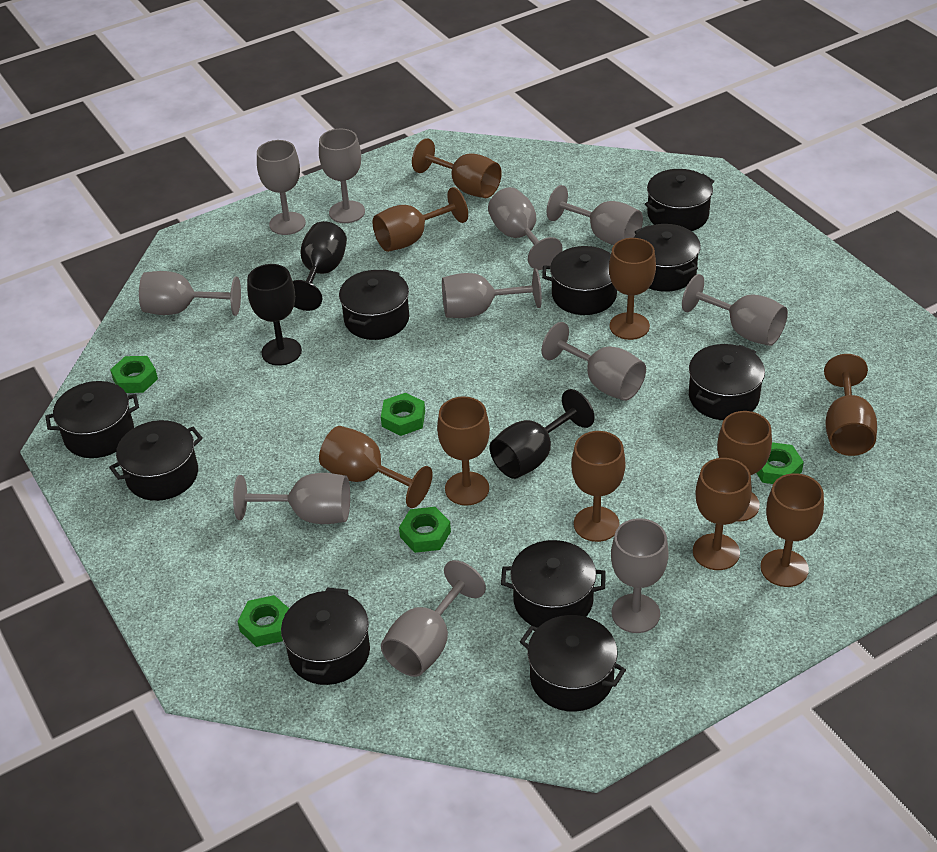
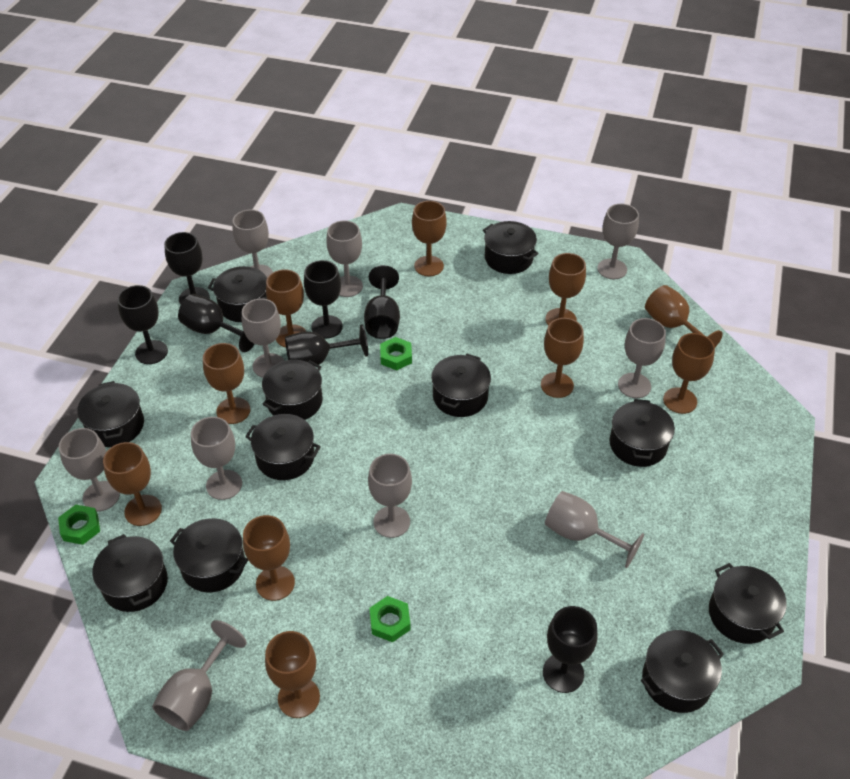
black goblet: [247,264,302,366] [293,221,347,311] [490,389,595,479] = 3 -> [117,285,168,364] [164,232,210,304] [178,294,255,352] [285,325,368,365] [304,260,343,338] [364,265,400,339] [543,606,598,693] = 7
black pot: [45,381,139,458] [109,420,203,501] [281,587,370,685] [339,269,409,340] [501,540,606,628] [520,615,626,712] [542,246,617,315] [634,224,701,292] [645,169,714,231] [689,344,765,420] = 10 -> [77,381,144,447] [93,534,168,612] [170,518,248,593] [208,266,267,322] [245,414,321,480] [262,360,322,420] [431,354,491,417] [483,221,539,274] [610,399,675,467] [641,630,724,713] [709,563,787,644] = 11
green nut: [110,356,158,393] [237,595,289,647] [381,393,425,436] [399,507,451,553] [757,442,804,484] = 5 -> [58,505,100,545] [369,596,411,642] [380,337,412,370] = 3
grey goblet: [139,271,241,316] [233,473,350,524] [257,140,306,235] [319,129,365,223] [381,560,486,677] [442,269,542,318] [488,187,563,270] [541,322,646,401] [547,185,643,245] [611,518,669,633] [682,274,788,346] = 11 -> [59,428,120,512] [152,620,247,731] [191,417,242,500] [233,209,273,278] [242,299,284,378] [326,221,363,297] [368,454,412,538] [545,491,644,568] [597,204,639,279] [618,318,666,398] = 10

